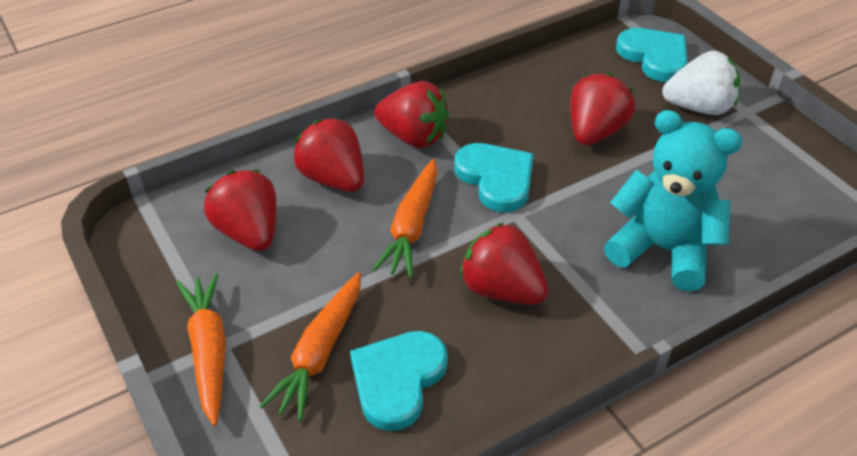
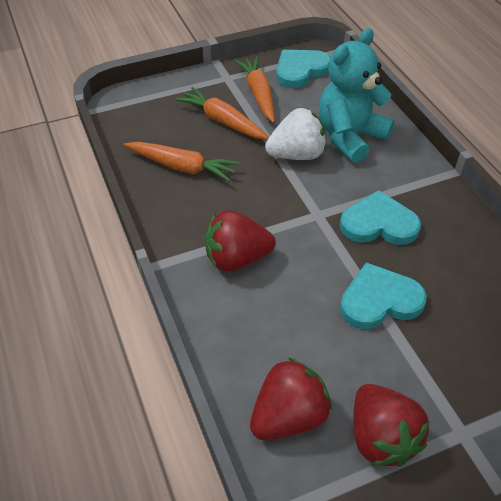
red strawberry: [204,170,277,251] [293,118,364,192] [374,81,449,148] [460,222,548,305] [570,73,635,145] = 5 -> [205,210,276,272] [250,358,332,440] [353,384,430,466] = 3

